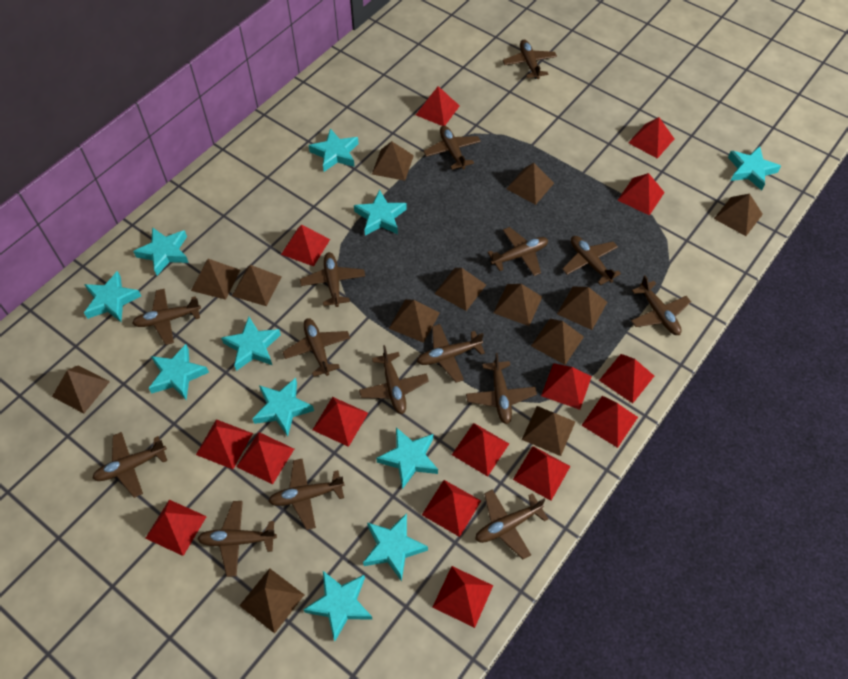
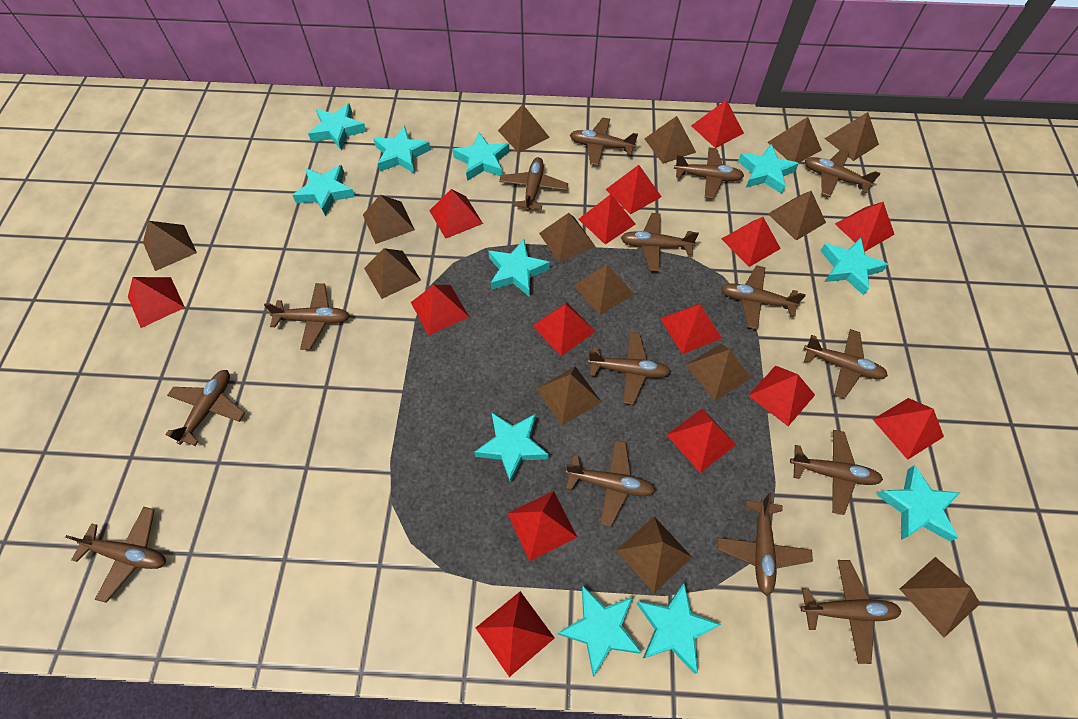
brown pyramid: [52,365,110,414] [191,259,240,300] [232,265,282,306] [239,568,304,634] [372,141,414,181] [389,299,440,343] [434,268,486,311] [493,284,542,326] [506,163,554,205] [522,406,575,456] [531,319,584,365] [557,286,607,330] [714,194,763,236] = 13 -> [143,221,197,271] [363,195,415,244] [364,248,421,299] [498,105,550,153] [536,366,601,425] [539,213,596,262] [573,264,634,315] [616,516,692,593] [644,116,696,164] [686,344,751,401] [768,117,822,163] [768,191,826,241] [824,112,879,161] [900,557,980,638] = 14

